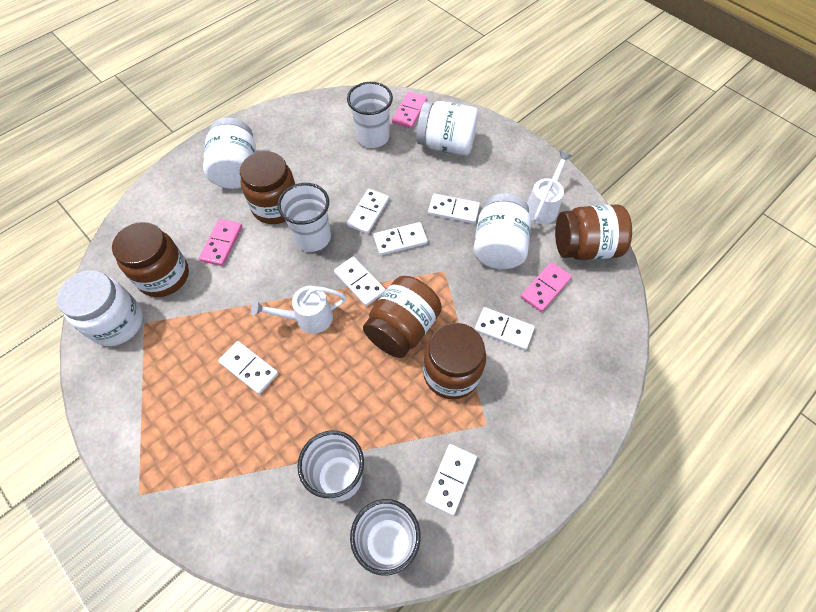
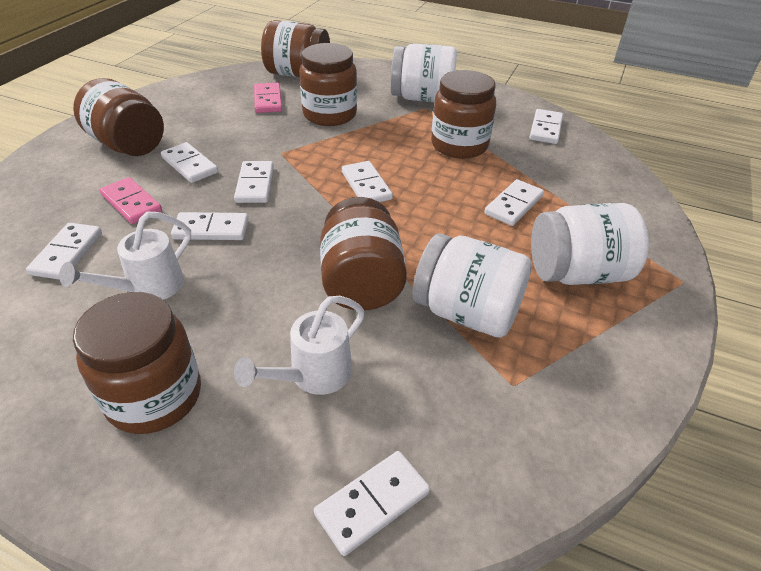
brown jar: [112,222,189,297] [240,151,295,224] [363,276,442,358] [423,323,486,399] [555,205,632,260] = 5 -> [73,78,164,156] [73,292,201,434] [261,20,330,77] [299,43,357,126] [320,197,407,310] [431,70,496,159] = 6
pink domino: [199,219,242,266] [392,92,427,128] [521,262,572,312] = 3 -> [100,177,162,224] [254,83,282,113] = 2
white cup: [277,183,331,252] [297,431,364,501] [347,82,393,148] [350,499,421,575] = 4 -> none = 0
white domino: [218,341,278,394] [334,257,386,306] [347,189,389,234] [373,222,428,255] [425,444,477,516] [428,193,480,224] [475,307,535,350] = 7 -> [26,223,102,280] [161,142,218,183] [171,212,249,240] [234,161,274,203] [314,451,430,556] [342,161,393,202] [484,179,544,226] [529,109,563,144] = 8
white jar: [57,270,143,346] [203,118,256,189] [417,101,478,156] [473,193,531,269] = 4 -> [391,44,457,102] [412,233,532,338] [531,203,649,285] = 3

